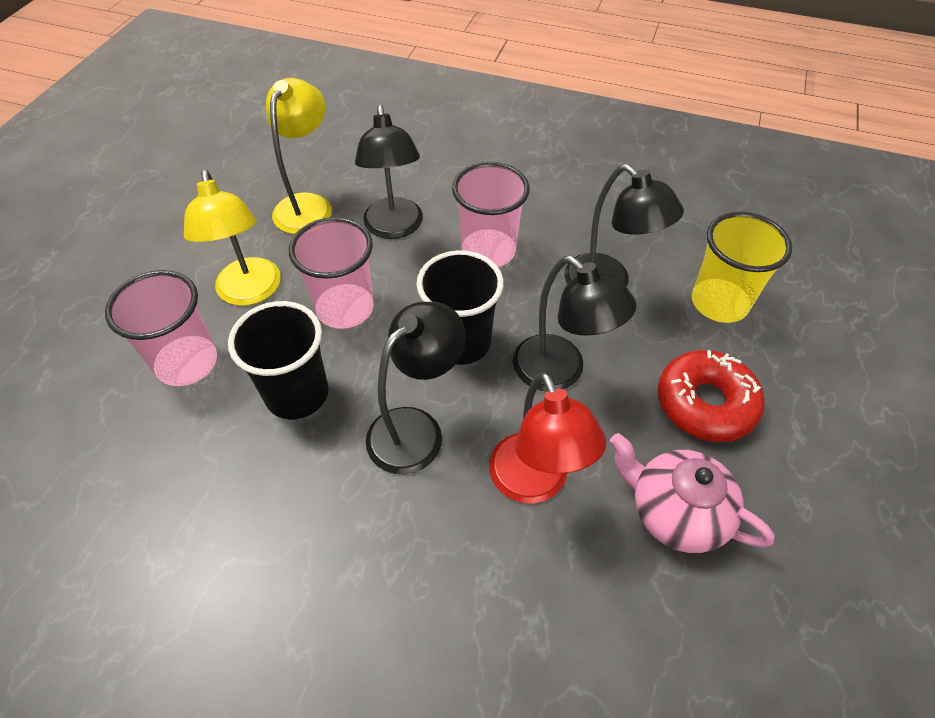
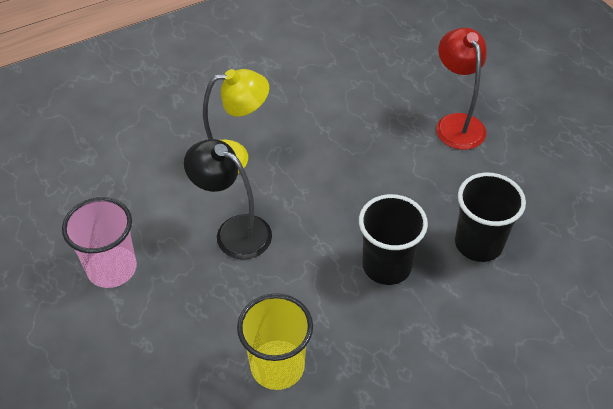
black lamp: [355,105,423,239] [366,302,466,474] [513,256,637,391] [564,164,684,287] = 4 -> [184,139,272,260] = 1
pink cup: [105,270,217,386] [289,217,374,329] [452,162,530,267] = 3 -> [62,197,137,288] = 1
pink teapot: [610,433,775,553] = 1 -> none = 0
red donut: [658,350,765,442] = 1 -> none = 0
yellow lamp: [184,170,281,306] [266,78,332,234] = 2 -> [203,69,269,174] = 1

